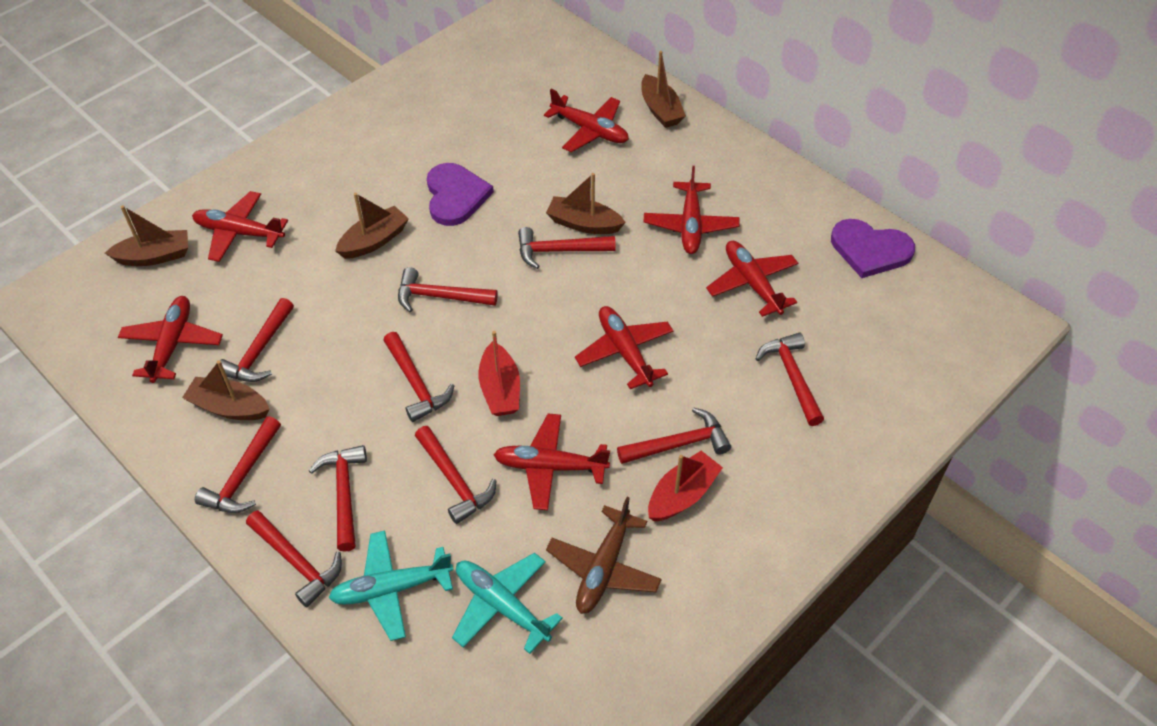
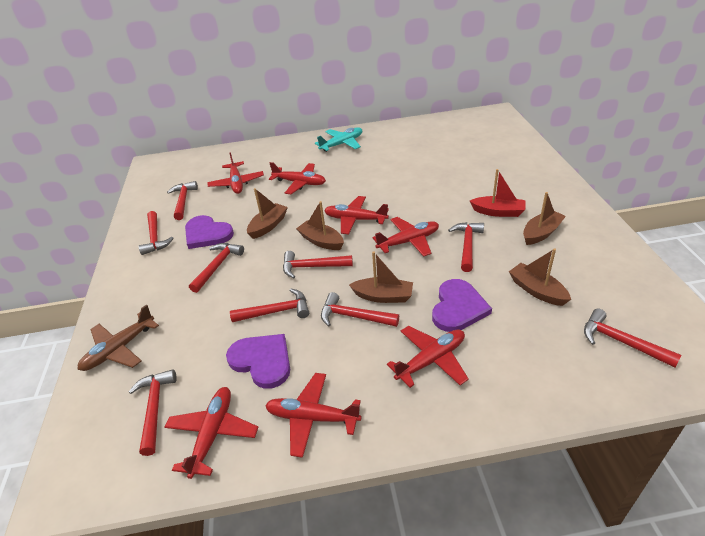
purple heart: [427,163,494,226] [831,219,915,278] = 2 -> [185,215,234,249] [226,334,290,389] [432,279,492,332] = 3
red boat: [478,331,520,416] [648,451,723,522] = 2 -> [470,169,526,217] = 1
red hammer: [195,416,281,513] [220,298,294,382] [246,510,342,607] [309,445,367,552] [383,332,454,422] [398,267,498,312] [415,426,497,524] [518,227,616,269] [617,407,731,464] [755,333,824,426] = 10 -> [129,369,177,456] [139,211,174,255] [167,181,198,220] [189,243,244,293] [230,289,309,322] [283,251,353,278] [321,292,399,327] [448,222,484,272] [584,308,681,368] = 9
turquoise plane: [328,530,453,641] [452,553,563,654] = 2 -> [315,127,362,152] = 1

